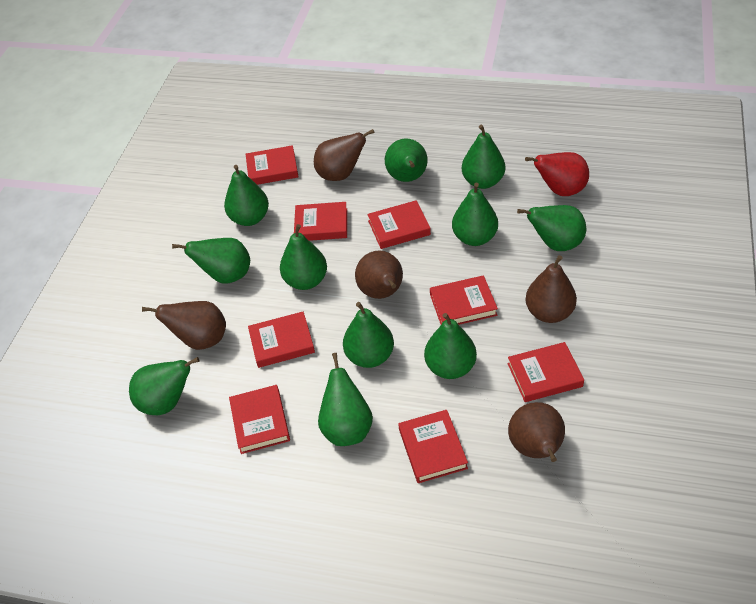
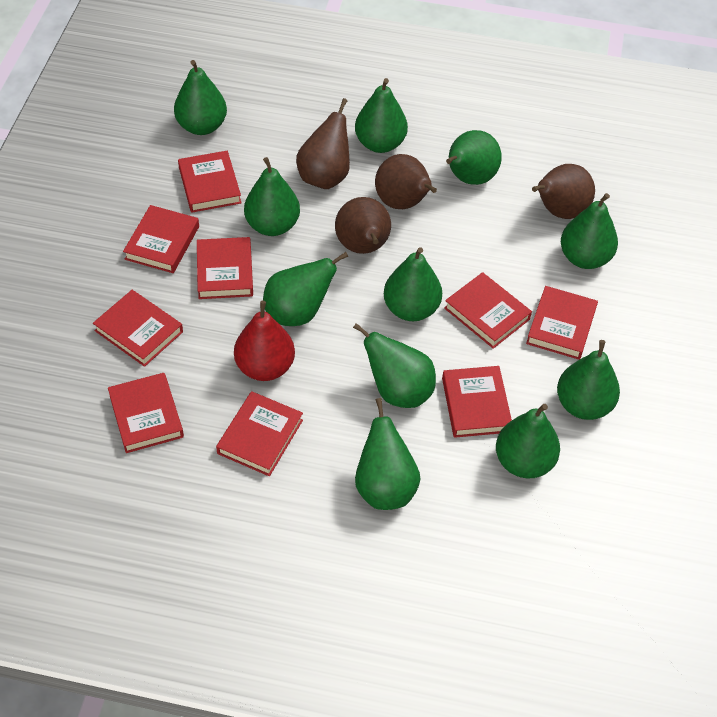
brown pear: [142,301,226,350] [314,129,375,181] [355,250,403,299] [508,402,565,462] [525,255,577,323] = 5 -> [296,98,350,189] [335,197,391,254] [375,154,437,209] [532,164,595,219] = 4
red book: [229,385,290,454] [246,145,298,185] [248,312,315,368] [294,202,347,241] [367,200,431,249] [398,410,468,483] [430,275,498,325] [508,342,584,402] = 8 -> [93,290,183,367] [108,373,184,453] [123,205,199,273] [178,151,242,213] [197,237,253,299] [216,391,303,476] [442,366,512,438] [444,272,532,349] [526,286,598,360] = 9

